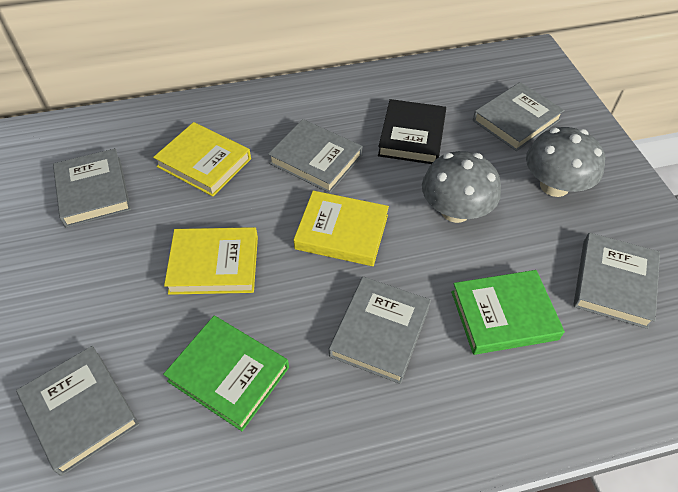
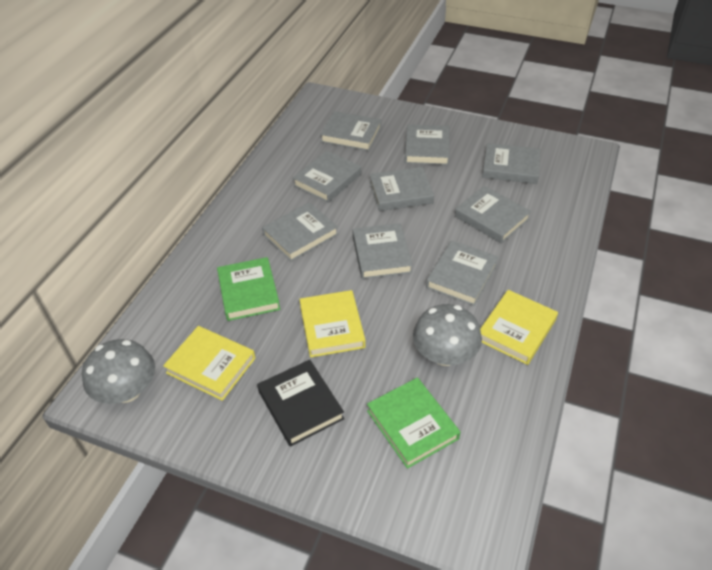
grey book: [16,346,139,476] [53,148,131,227] [268,119,363,193] [329,276,431,384] [473,82,565,151] [573,233,660,329] = 6 -> [262,202,338,261] [293,151,361,203] [320,111,381,151] [353,223,413,279] [369,167,434,211] [405,124,449,165] [426,241,499,306] [455,186,531,244] [482,143,541,184] = 9

